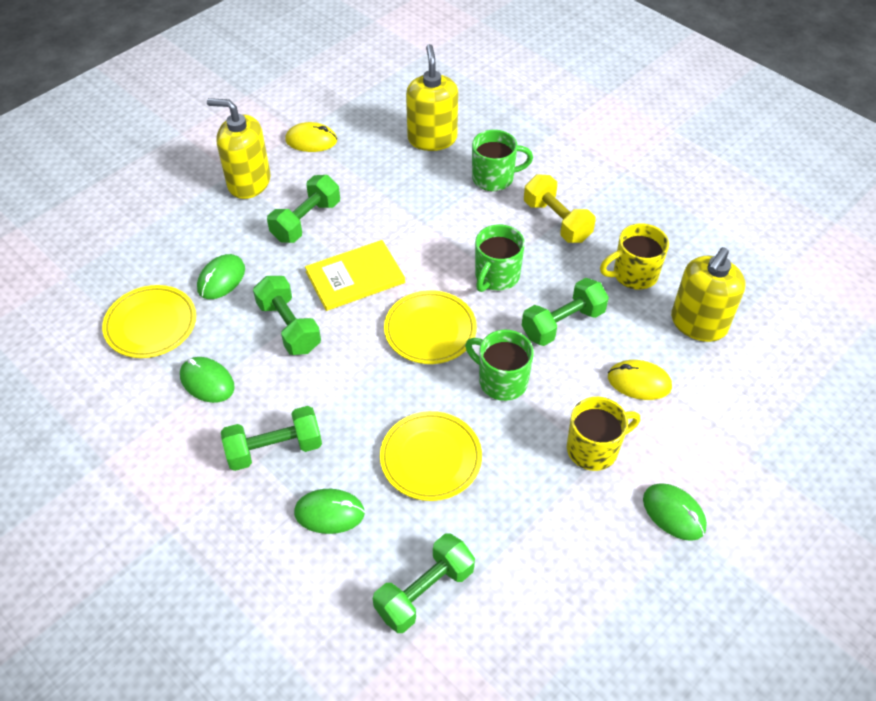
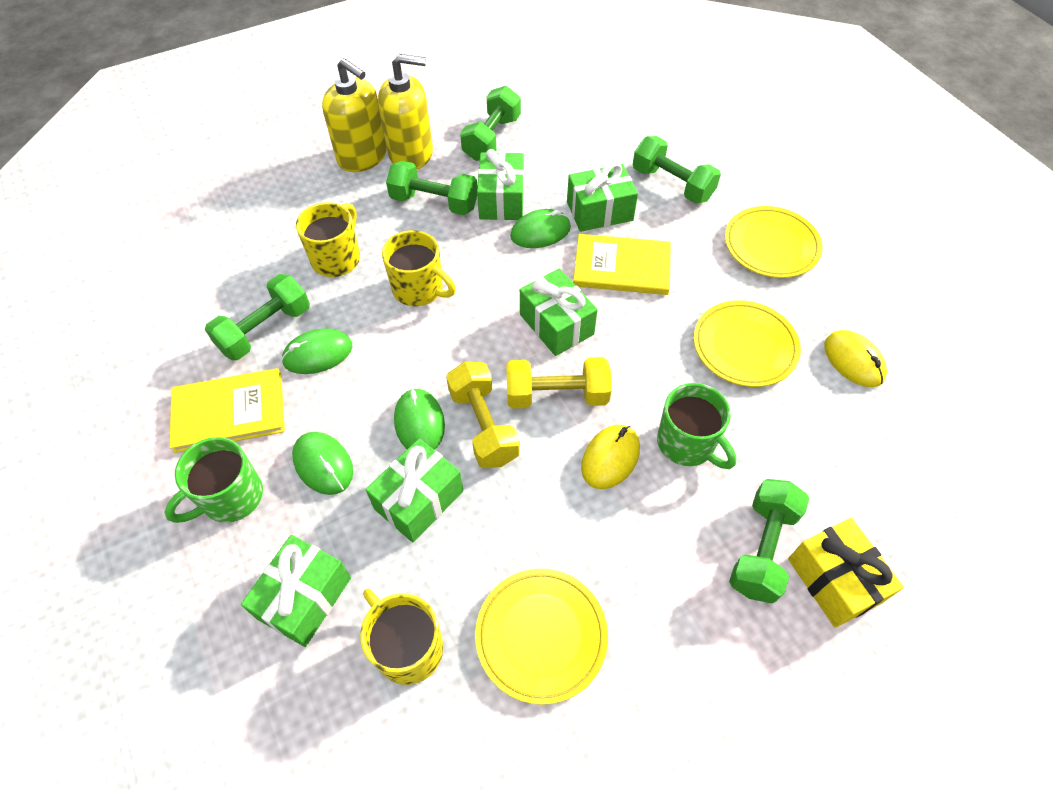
green gift: none = 0 -> [241,535,351,647] [366,438,463,542] [477,149,524,220] [520,268,598,356] [567,162,638,232] = 5
green mug: [465,330,534,401] [472,130,533,191] [475,224,525,292] = 3 -> [164,437,263,523] [657,383,736,469] = 2
yellow book: [305,240,405,311] = 1 -> [169,368,285,453] [573,234,671,295] = 2
yellow dumbbell: [524,174,596,243] = 1 -> [446,362,520,468] [506,357,612,409] = 2
yellow gift: none = 0 -> [788,518,904,628] = 1
yellow mug: [567,397,640,471] [600,223,669,290] = 2 -> [296,202,360,277] [360,589,443,685] [382,230,456,306] = 3
yellow soap dispenser: [207,98,271,199] [406,44,458,151] [671,247,745,342] = 3 -> [322,58,387,172] [378,54,433,169] = 2

